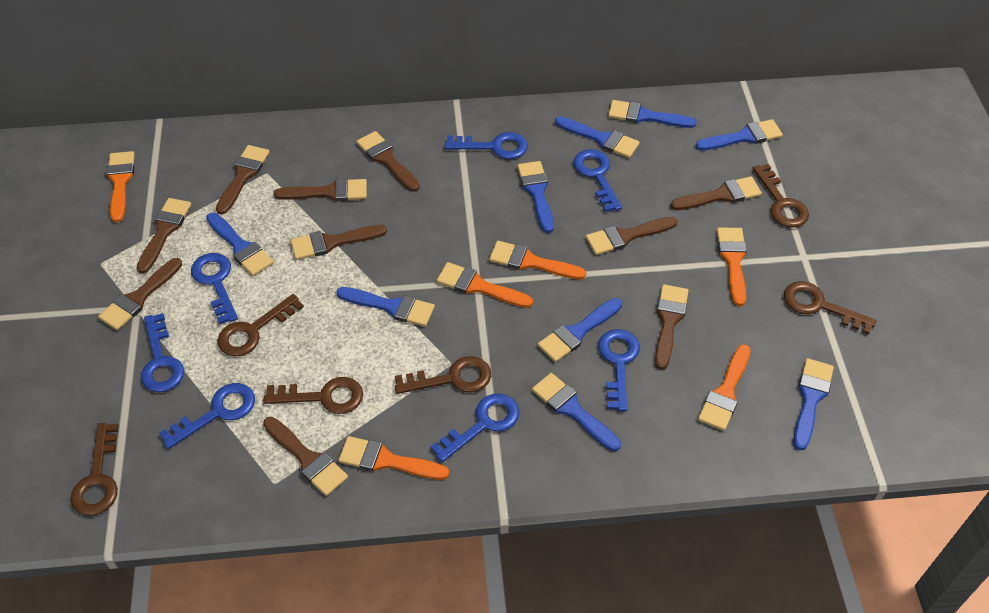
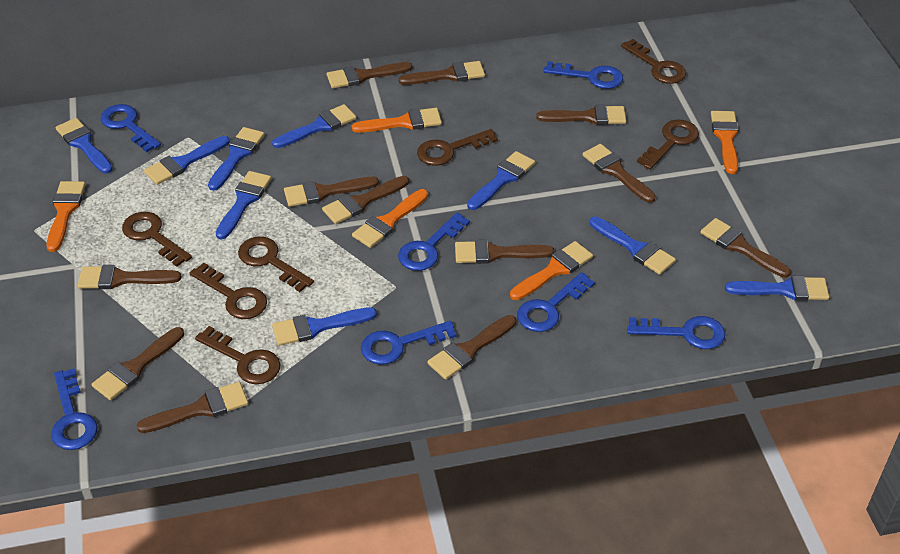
brown brush: [98,258,182,330] [137,198,192,274] [216,145,270,215] [263,417,348,496] [274,178,367,201] [291,224,387,260] [356,131,420,192] [586,217,678,255] [655,284,689,370] [671,176,762,210] = 10 -> [78,265,182,289] [92,327,184,400] [137,382,248,433] [284,177,379,207] [322,176,409,224] [327,62,412,88] [398,61,485,85] [427,315,516,380] [455,240,554,264] [536,105,626,125] [583,144,656,203] [700,218,791,278] = 12
brown key: [70,423,119,516] [217,294,304,357] [263,377,363,414] [395,356,491,394] [752,164,809,227] [784,281,877,335] = 6 -> [122,212,192,267] [190,263,267,319] [195,326,281,384] [238,236,314,292] [417,129,498,166] [621,39,686,84] [637,119,699,170] = 7
orange brush: [107,151,135,222] [338,436,449,480] [437,262,533,308] [489,241,586,280] [698,344,751,431] [717,227,747,306] = 6 -> [47,181,86,252] [352,108,442,133] [352,189,428,248] [510,241,593,300] [711,111,739,174] = 5

